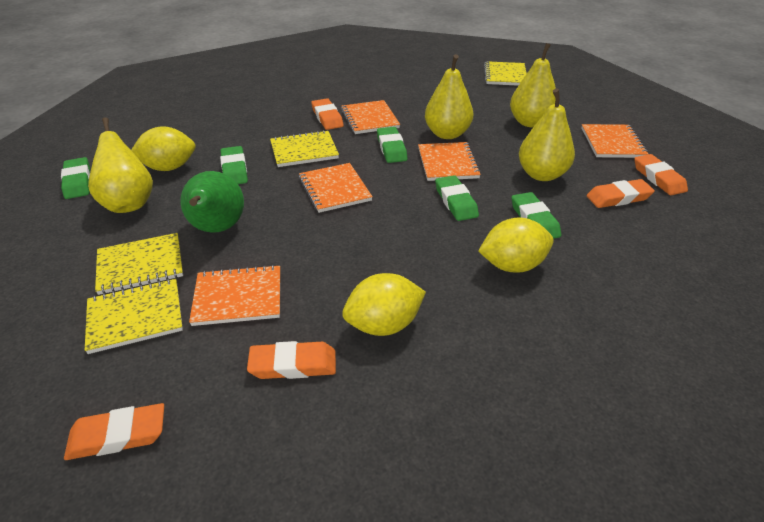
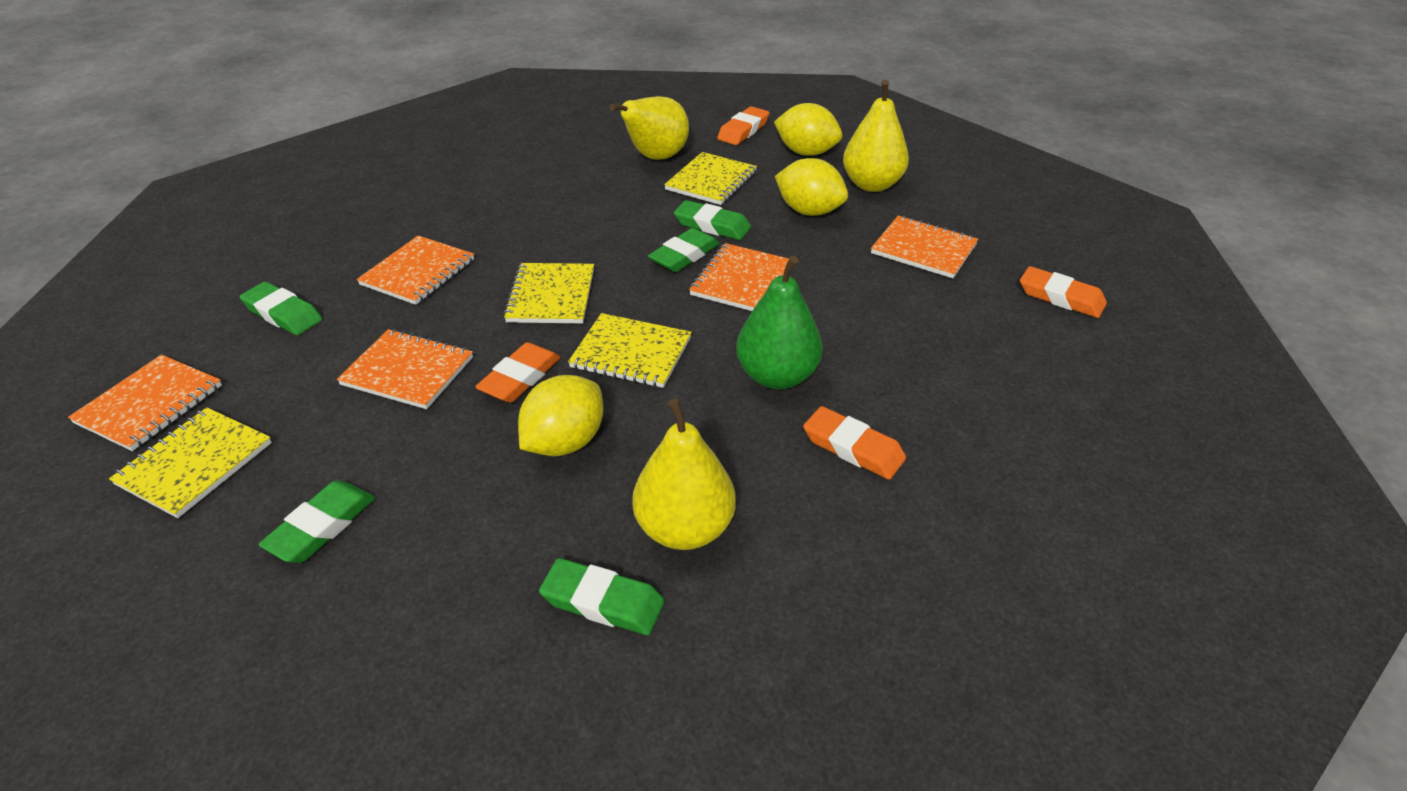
orange eraser: [64,403,164,460] [247,341,336,379] [311,98,344,130] [587,179,655,208] [634,154,688,195] = 5 -> [475,342,561,403] [717,106,770,145] [803,406,906,480] [1020,266,1107,318] = 4
yellow pear: [88,117,153,213] [425,54,473,139] [510,43,556,128] [519,88,575,181] = 4 -> [610,96,689,160] [632,399,736,550] [843,80,909,192] = 3

